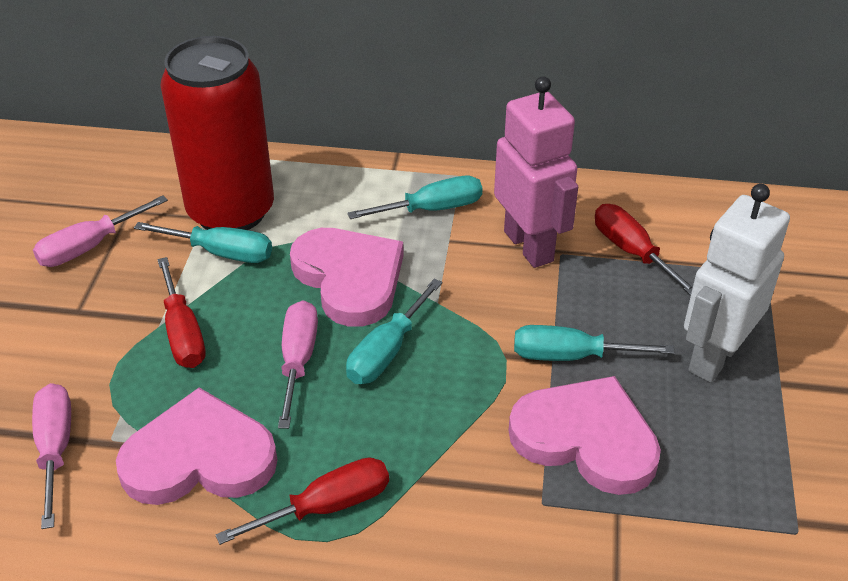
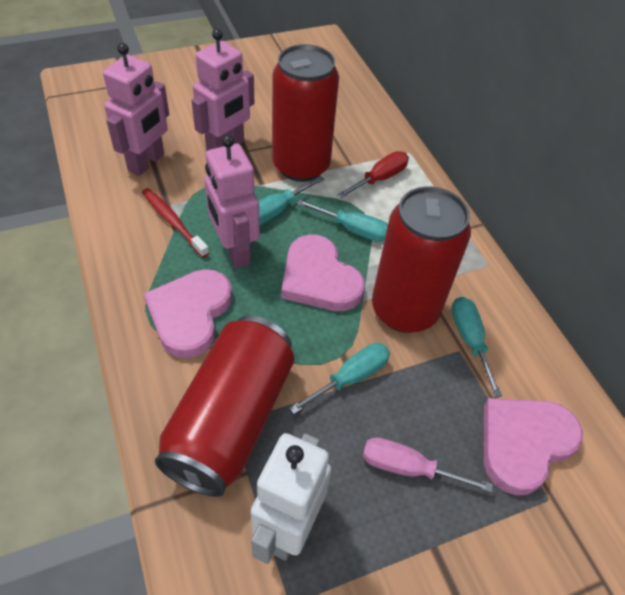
pink robot: [494,76,578,268] = 1 -> [103,43,169,176] [191,29,254,151] [205,135,260,269] = 3
pink screwdriver: [32,383,71,529] [33,195,168,267] [278,300,318,429] = 3 -> [363,437,493,493] = 1
red can: [161,36,274,230] = 1 -> [155,316,294,497] [272,44,339,182] [372,186,471,333] = 3
red screwdriver: [157,257,205,368] [215,457,389,545] [595,204,693,296] = 3 -> [337,151,409,198] = 1
red toothbrush: none = 0 -> [142,188,209,258] = 1

